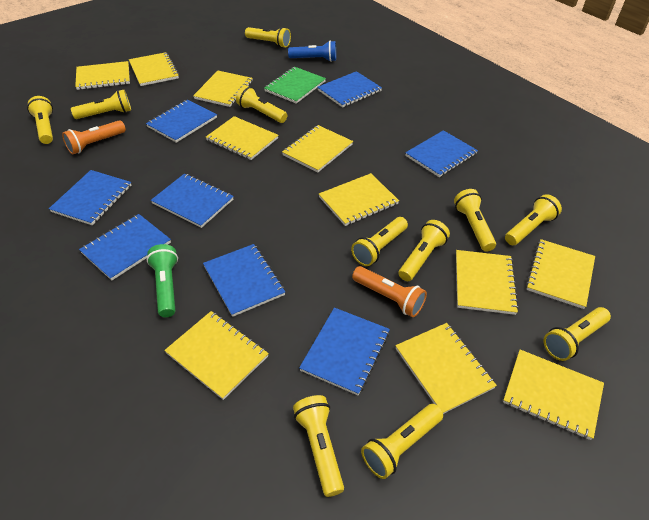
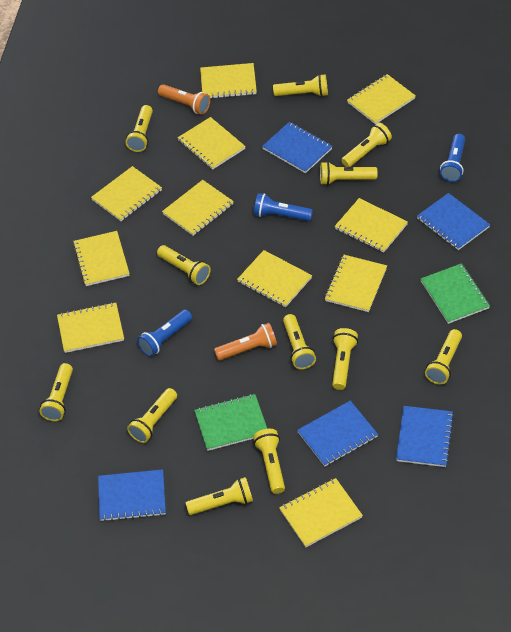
blue flashlight: [288,41,336,62] = 1 -> [137,310,192,357] [254,193,313,221] [440,134,465,182] = 3
blue notebook: [49,170,132,225] [79,214,171,281] [146,100,217,143] [151,173,234,228] [203,244,285,317] [299,307,390,395] [317,71,382,107] [405,130,478,177] = 8 -> [98,469,166,522] [262,122,333,173] [297,401,378,466] [396,406,454,467] [417,193,490,250] = 5
green flashlight: [147,244,178,317] = 1 -> none = 0
green notebook: [264,67,326,104] = 1 -> [194,394,267,451] [421,263,490,324] = 2
yellow flashlight: [27,96,53,144] [71,90,131,119] [236,85,287,123] [245,27,291,48] [293,395,344,497] [351,217,408,266] [361,404,443,479] [399,220,450,281] [454,189,496,252] [505,194,562,245] [544,307,611,361] = 11 -> [39,363,73,421] [126,105,153,152] [127,388,177,443] [157,245,211,285] [186,477,253,515] [253,429,285,494] [273,74,328,97] [283,314,316,369] [320,162,378,185] [332,328,358,390] [341,123,392,167] [425,329,462,385] = 12

